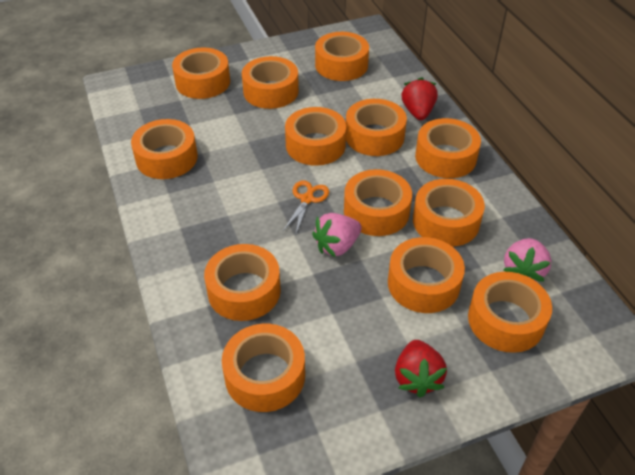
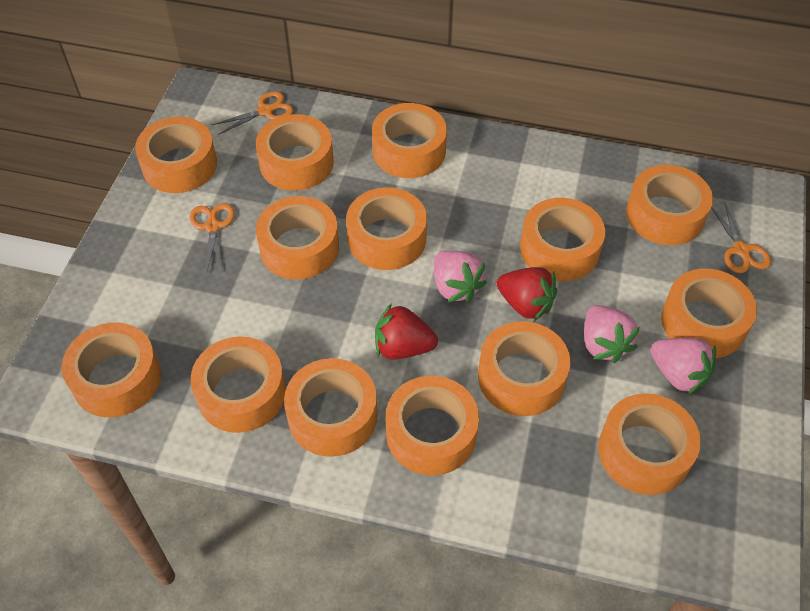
orange scissors: [283,180,329,234] = 1 -> [189,203,235,274] [212,91,293,135] [711,203,771,273] = 3
orange tape: [131,119,198,179] [172,47,230,99] [204,244,281,321] [222,324,305,412] [242,56,299,109] [285,107,346,166] [315,32,369,81] [344,169,412,236] [346,99,407,156] [388,237,465,313] [413,179,485,247] [415,118,481,178] [468,272,552,353] = 13 -> [62,323,161,417] [135,117,217,193] [191,336,286,433] [256,114,334,191] [256,196,339,280] [284,358,377,457] [346,187,427,270] [372,103,447,178] [386,376,479,475] [478,321,570,416] [520,198,605,281] [598,393,701,495] [626,165,713,245] [661,269,757,358] = 14
pink strawberry: [312,213,362,257] [503,238,551,282] = 2 -> [434,251,487,302] [584,305,640,363] [650,338,716,395] = 3

